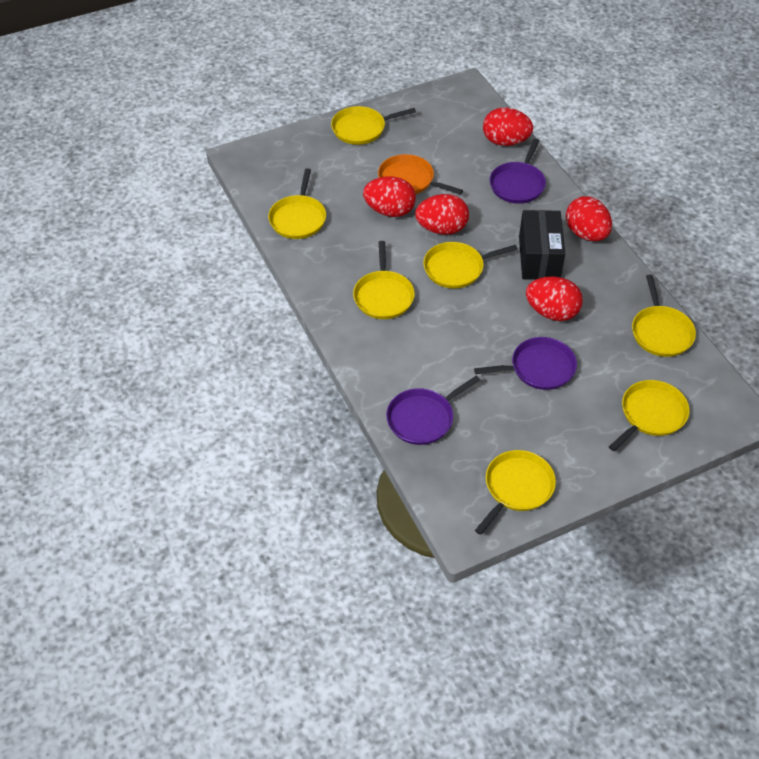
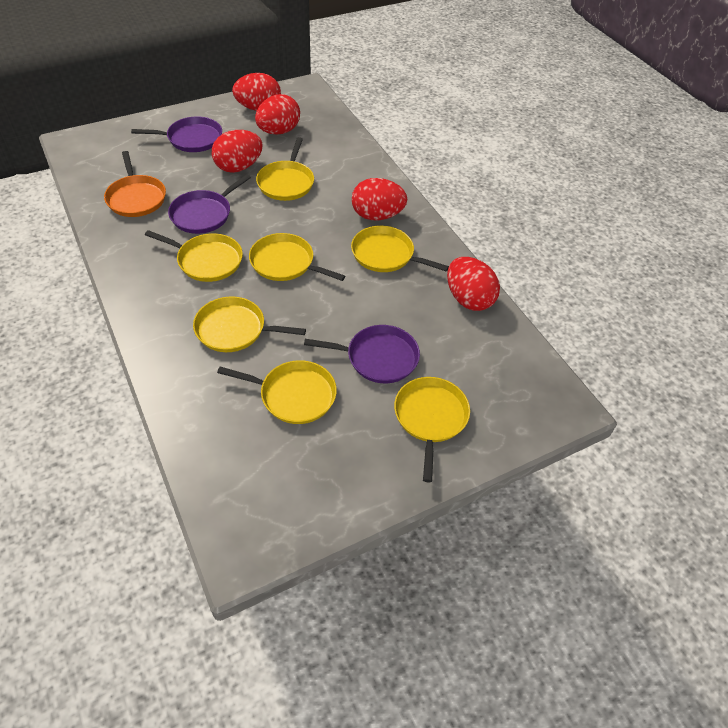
black box: [519,210,565,280] = 1 -> none = 0

